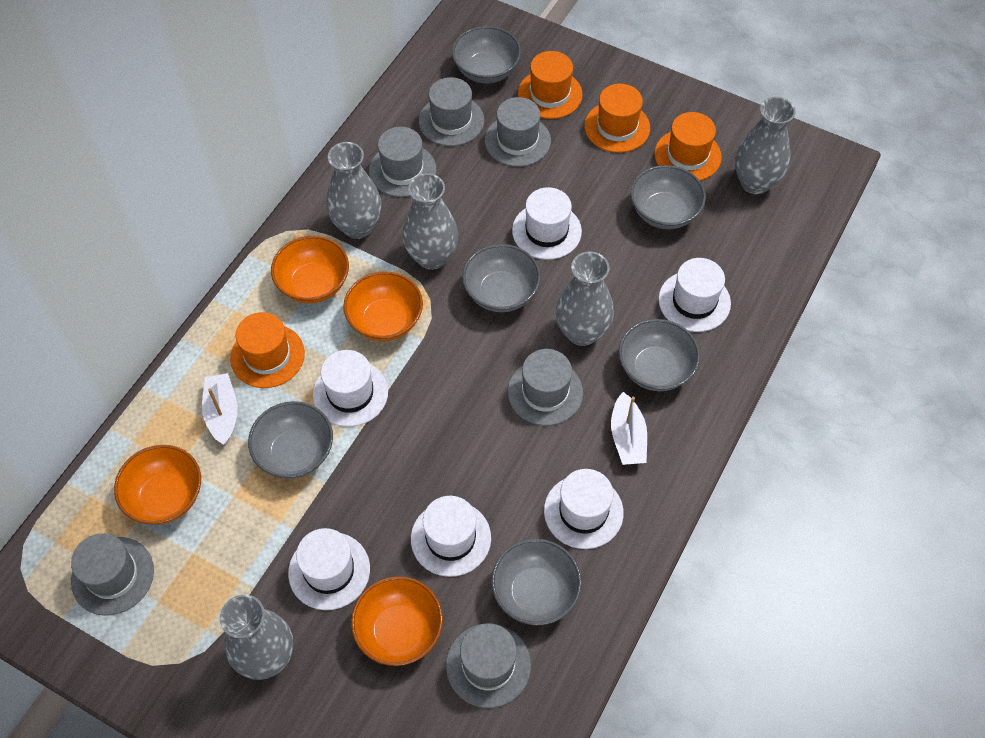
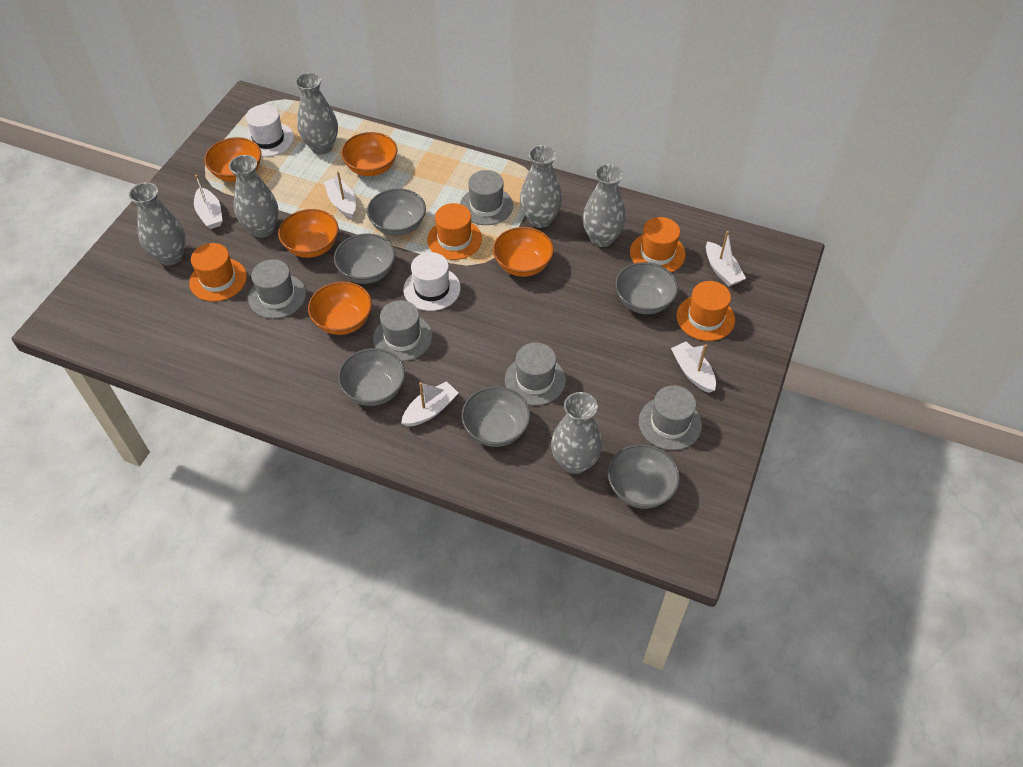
grey hat: [71,533,154,615] [369,127,436,197] [419,77,484,146] [446,623,531,708] [485,97,551,167] [508,349,583,426] = 6 -> [248,259,306,319] [373,300,432,361] [460,170,513,225] [505,343,566,406] [639,385,702,450] = 5
grey vase: [220,594,293,680] [326,142,381,239] [402,173,458,270] [556,252,614,346] [735,97,796,194] = 5 -> [129,182,186,266] [229,155,278,238] [295,72,338,154] [520,145,562,228] [551,392,602,474] [583,164,626,247] = 6
orange bowl: [114,445,201,525] [271,236,349,304] [343,271,423,341] [351,576,443,666] = 4 -> [204,137,262,182] [278,209,339,258] [308,282,372,335] [341,132,397,176] [493,227,554,277] = 5
white boat: [202,373,238,445] [611,392,647,465] = 2 -> [194,175,223,229] [324,171,356,219] [401,381,458,427] [671,342,716,393] [706,231,746,286] = 5
white hat: [288,528,370,610] [313,350,388,427] [411,496,491,577] [512,187,582,260] [544,469,624,549] [659,258,731,332] = 6 -> [244,104,294,157] [403,252,461,311] = 2

